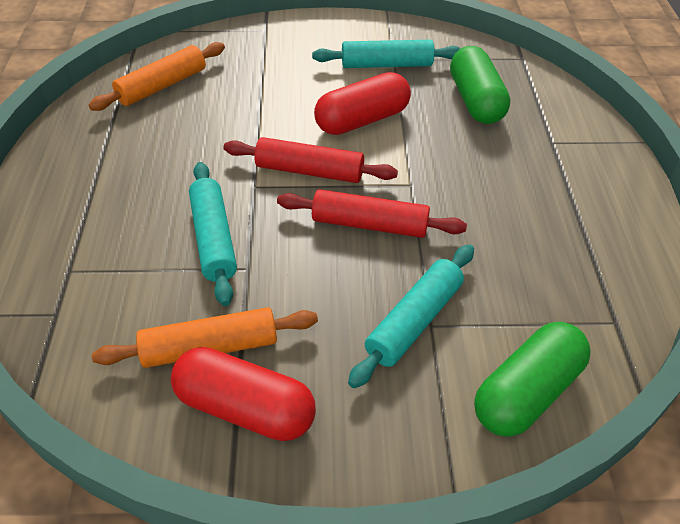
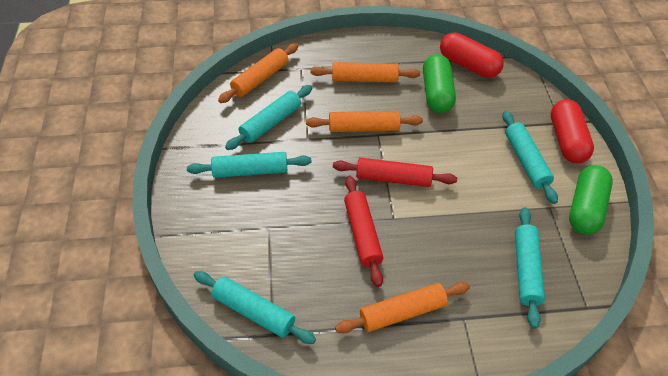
orange rolling pin: [89,42,225,111] [92,307,318,368] = 2 -> [218,43,298,103] [306,111,423,132] [310,62,420,83] [335,282,470,333] = 4
turquoise rolling pin: [189,162,237,306] [312,40,461,68] [348,244,474,388] = 3 -> [187,152,312,178] [194,271,316,344] [225,85,312,150] [502,111,558,204] [515,207,545,329] = 5

